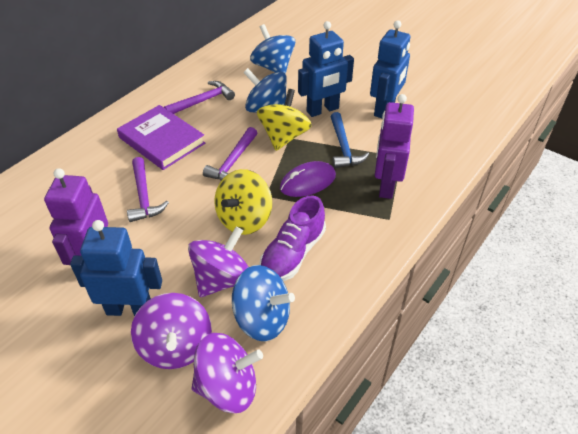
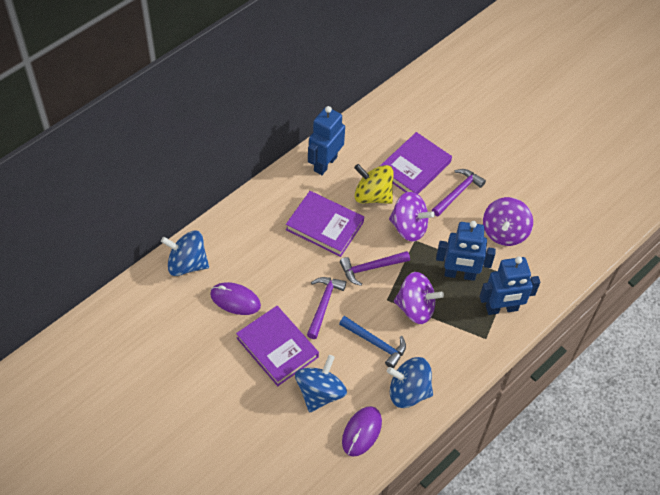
purple book: [117,105,205,170] = 1 -> [236,306,319,386] [286,191,364,257] [380,132,452,194] = 3
purple mouse: [280,161,336,197] = 1 -> [210,282,261,315] [342,406,382,457] = 2
purple robot: [44,168,108,265] [375,94,414,199] = 2 -> none = 0
purple shoe: [259,195,326,281] = 1 -> none = 0
yellow spinning top: [214,169,272,235] [257,89,312,151] = 2 -> [354,164,394,204] = 1

